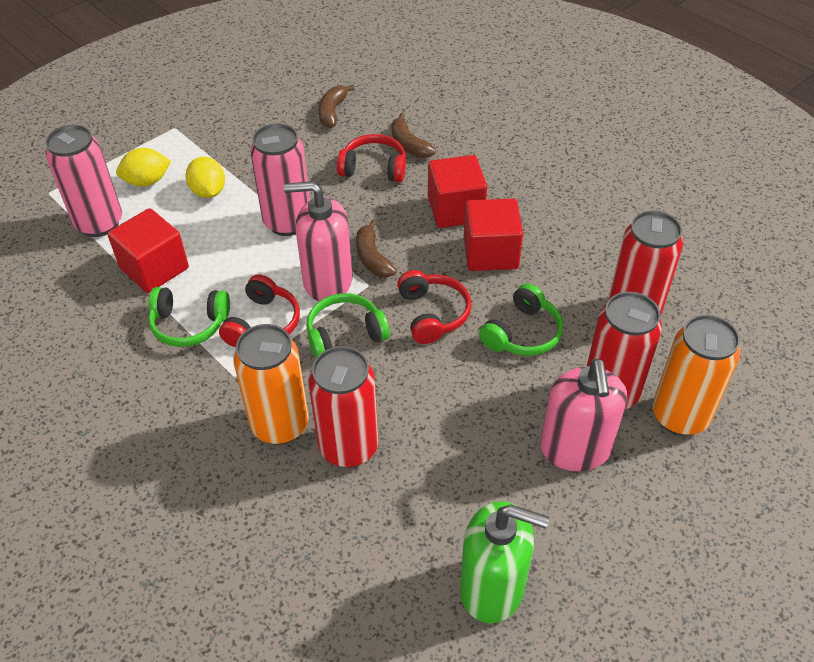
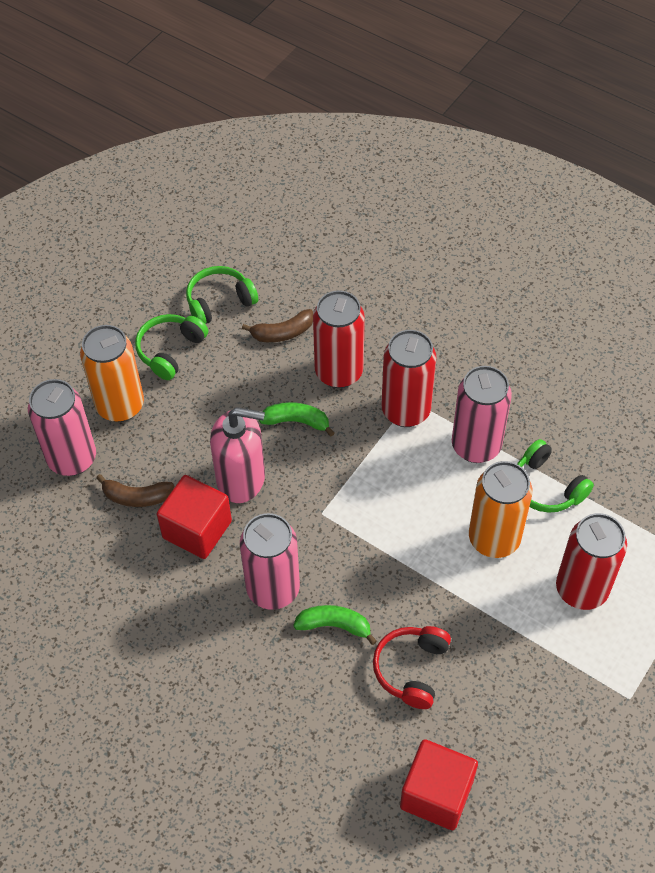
brown banana: [318,84,355,128] [356,219,397,277] [391,113,436,158] = 3 -> [96,474,174,507] [242,309,313,342] = 2
green banana: none = 0 -> [259,402,335,436] [293,605,377,645] = 2
green soap dispenser: [460,501,549,623] = 1 -> none = 0
pink can: [45,125,122,237] [250,123,310,236] = 2 -> [28,379,96,476] [240,513,300,610] [452,366,512,463] = 3
pink soap dispenser: [284,181,353,301] [540,359,627,471] = 2 -> [210,407,265,503] = 1
red cube: [107,208,189,293] [428,155,487,228] [464,199,523,271] = 3 -> [157,475,232,559] [400,739,478,830] = 2
red headphones: [219,274,300,347] [337,134,406,183] [397,270,472,344] = 3 -> [373,626,451,709] = 1
yellow lemon: [116,148,171,187] [186,157,225,198] = 2 -> none = 0

